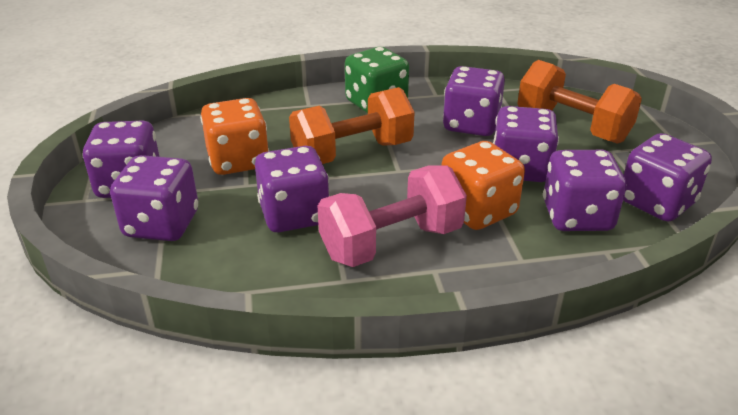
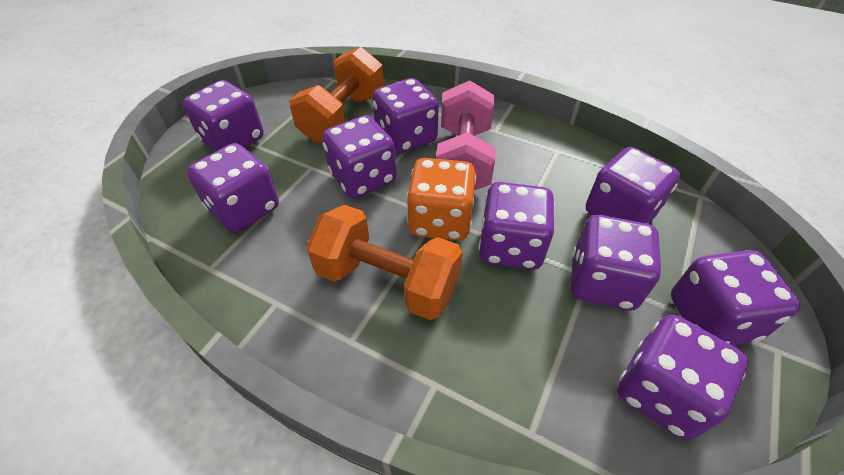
green dice: [345,47,409,113] = 1 -> none = 0
orange dice: [200,98,269,175] [442,141,525,230] = 2 -> [406,158,476,240] = 1
purple dice: [82,120,159,198] [110,155,198,241] [255,146,329,232] [443,66,505,136] [493,106,559,182] [543,150,627,231] [623,133,712,222] = 7 -> [183,80,264,151] [187,143,279,233] [322,115,397,198] [372,78,439,154] [479,182,555,270] [571,215,661,310] [586,147,680,224] [617,315,748,440] [671,250,800,345] = 9

